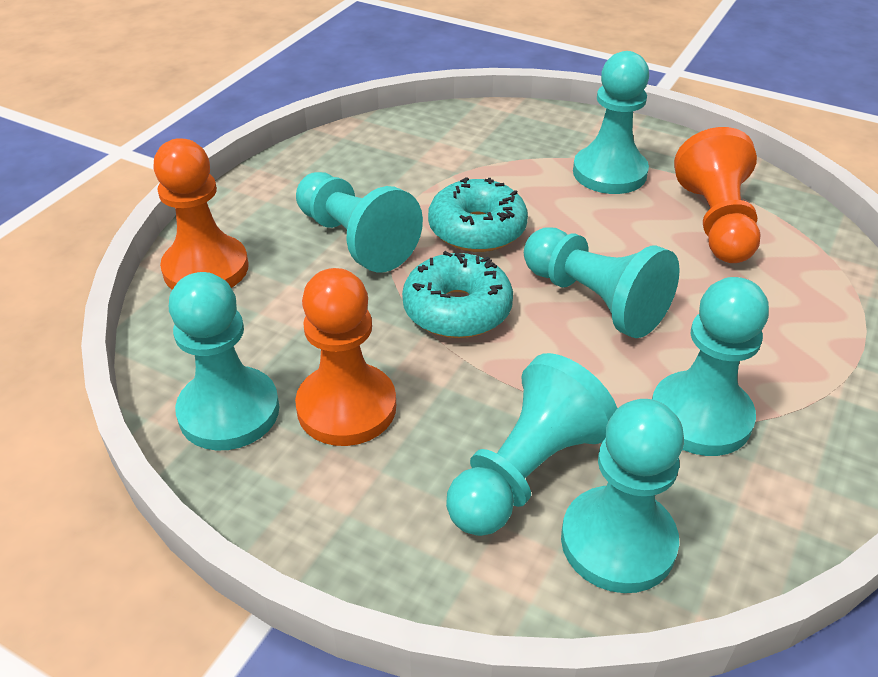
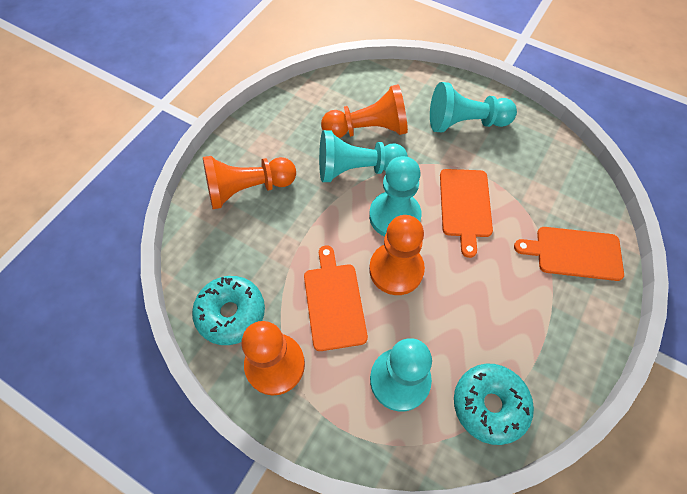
orange cutting board: none = 0 -> [304,245,368,351] [440,169,493,258] [514,227,624,281] = 3
orange pawn: [153,138,249,290] [295,268,396,446] [674,127,761,263] = 3 -> [203,156,296,209] [241,321,305,395] [321,84,408,138] [369,215,425,295] = 4
turquoise pawn: [169,272,280,451] [296,172,423,272] [446,353,617,536] [524,227,680,338] [561,399,684,593] [573,51,649,194] [652,277,769,456] = 7 -> [319,130,408,182] [369,156,422,237] [370,338,432,411] [430,82,517,132] = 4

